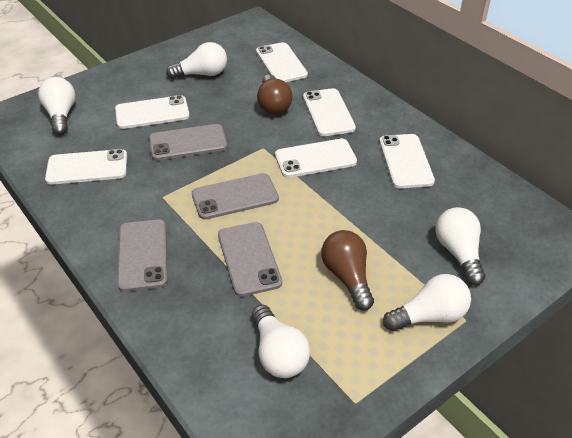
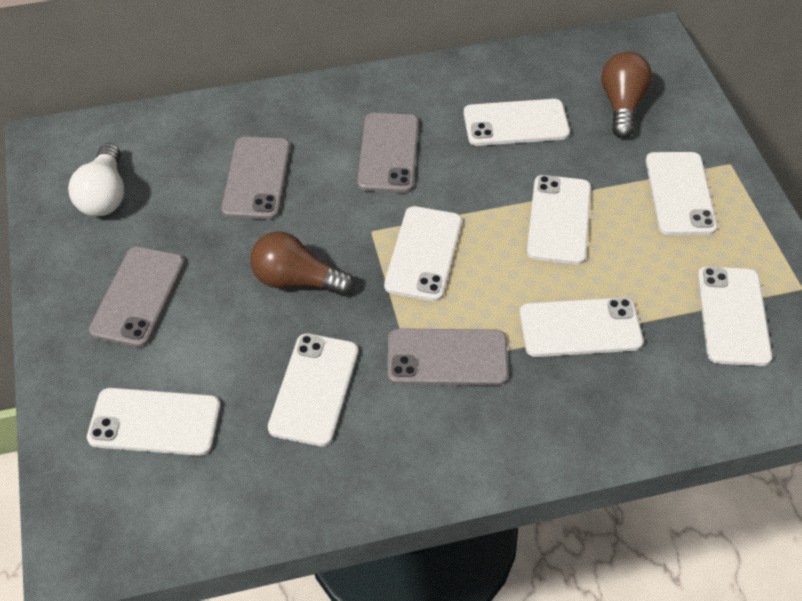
white light bulb: [38,77,76,135] [166,42,227,79] [252,305,310,378] [383,274,471,331] [435,207,485,285] = 5 -> [68,143,124,216] = 1
white phone: [45,149,127,185] [115,95,190,129] [256,42,308,82] [275,139,357,178] [303,88,356,136] [379,134,435,188] = 6 -> [87,388,220,456] [268,333,358,446] [384,206,462,301] [464,99,570,146] [519,297,643,357] [527,175,591,265] [646,152,717,235] [698,266,772,366] = 8

